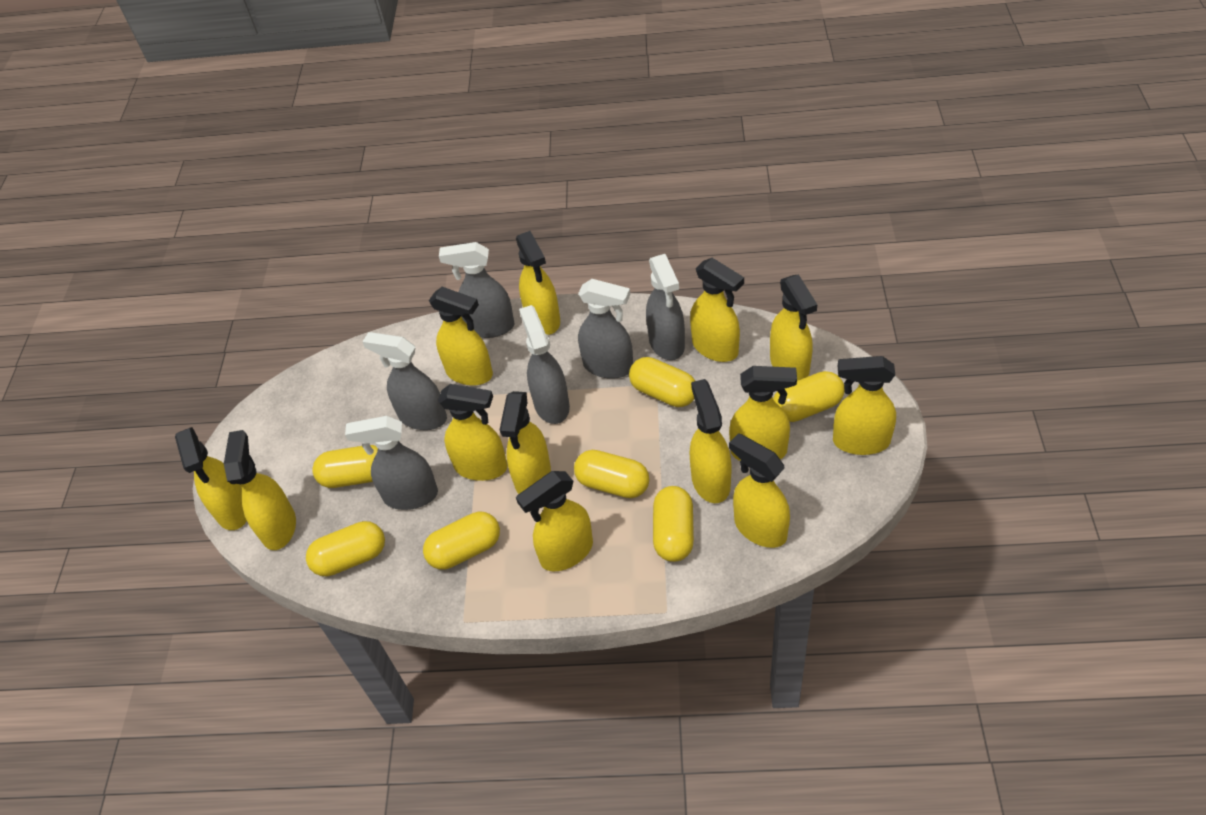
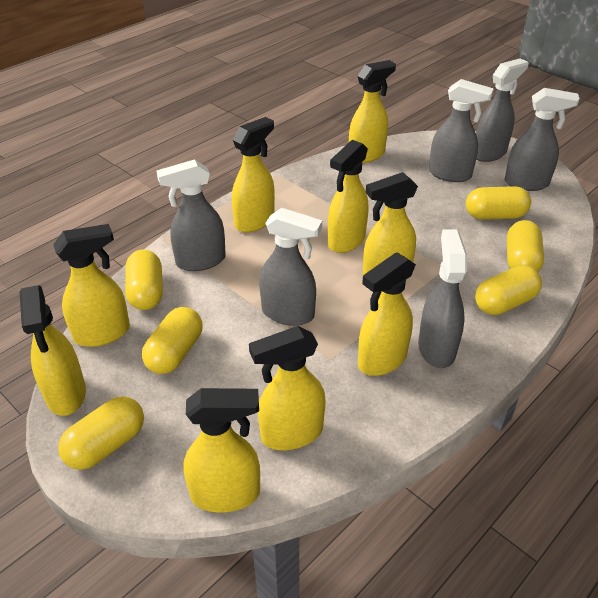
yellow capsule: [306,521,385,576] [312,445,378,488] [423,512,500,570] [574,450,649,498] [629,357,695,407] [653,486,694,562] [773,371,845,422] = 7 -> [58,396,144,470] [125,250,163,310] [142,307,203,374] [466,186,531,220] [475,265,542,315] [507,220,544,272] = 6
yellow spray bottle: [175,427,247,530] [224,430,296,550] [429,287,493,386] [438,384,507,481] [500,391,551,494] [516,231,560,335] [516,471,593,571] [690,258,744,362] [690,379,732,503] [729,366,797,461] [729,433,790,548] [770,274,817,381] [833,356,896,455] = 13 -> [20,285,86,416] [53,224,130,347] [183,388,260,513] [232,117,275,232] [249,326,326,450] [328,140,368,253] [349,60,396,163] [358,253,416,376] [363,172,418,275] = 9

